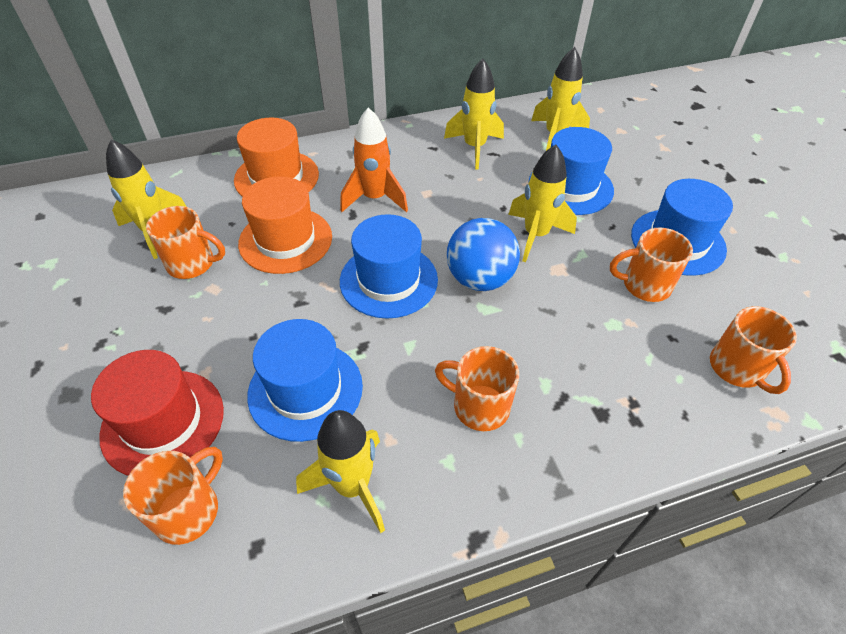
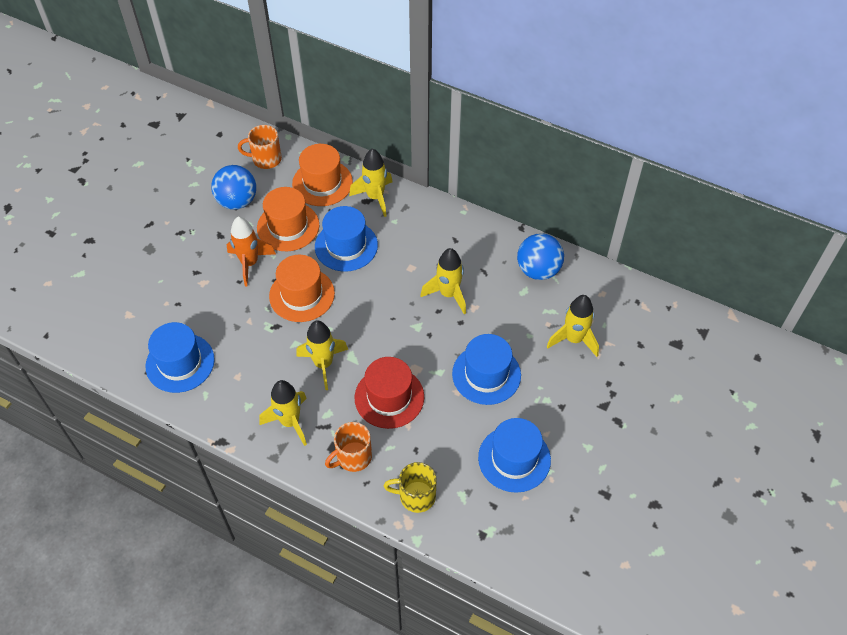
blue ball: [447,218,520,291] = 1 -> [211,165,256,210] [517,233,564,280] = 2
orange hat: [234,118,319,197] [238,176,332,274] = 2 -> [257,187,319,251] [269,255,335,322] [292,144,353,206] = 3
orange mug: [123,447,223,545] [146,206,225,279] [435,346,519,431] [610,228,693,302] [710,306,797,394] = 5 -> [238,125,282,169] [325,422,372,472] = 2
yellow mug: none = 0 -> [384,462,437,513] = 1

